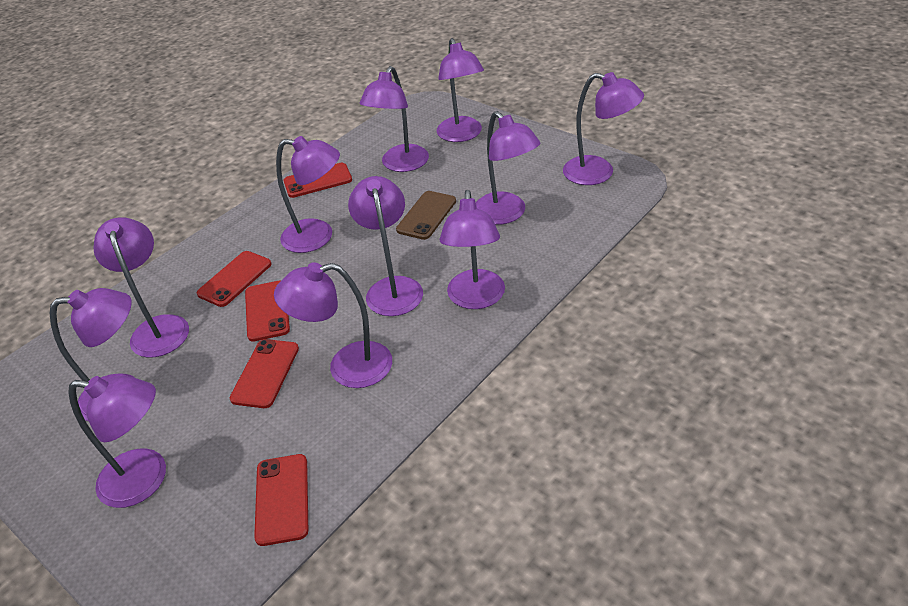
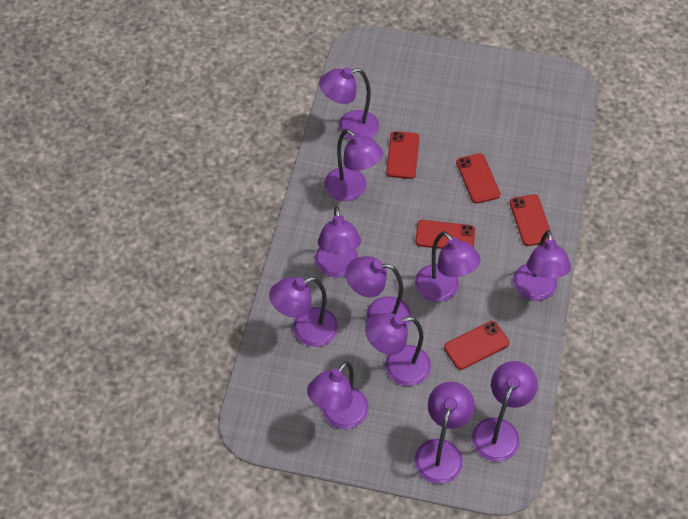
brown phone: [396,191,456,240] = 1 -> none = 0

